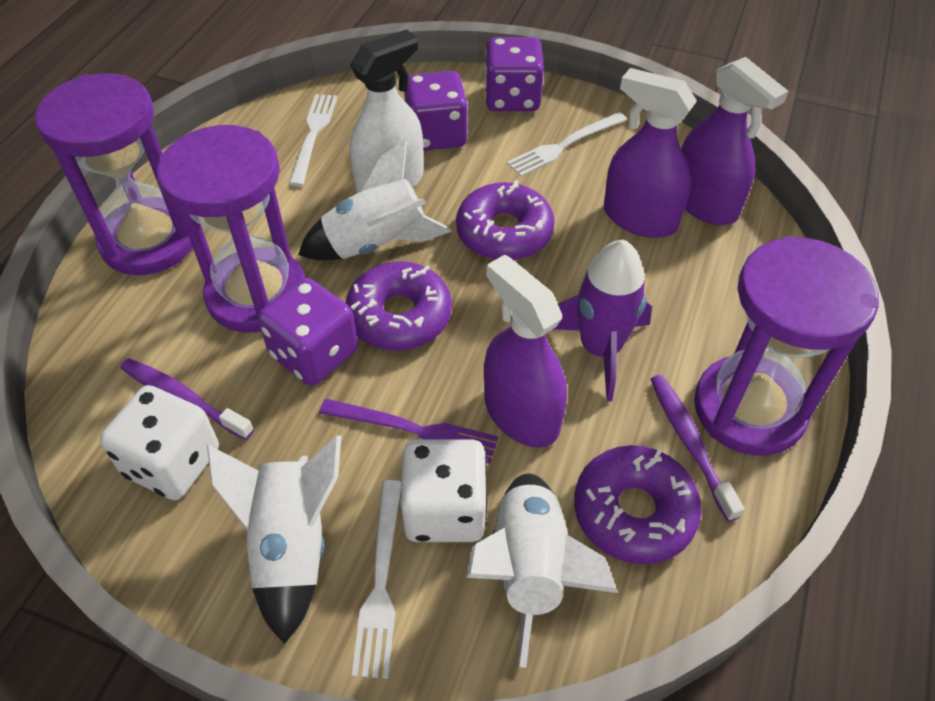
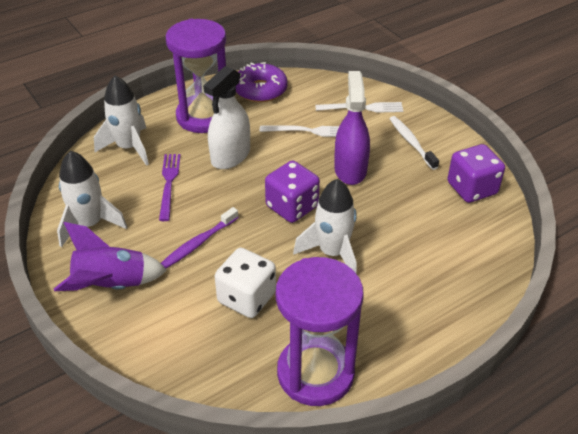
purple dice: [258,278,358,386] [404,71,468,151] [485,37,544,111] = 3 -> [265,160,320,223] [447,144,505,203] = 2
purple donut: [345,261,452,351] [456,180,555,260] [574,445,702,564] = 3 -> [236,62,288,102] = 1
purple hourglass: [35,73,193,275] [157,125,305,333] [694,236,879,456] = 3 -> [166,19,226,133] [276,257,364,406] = 2
purple spray bottle: [484,255,567,448] [604,68,697,238] [681,57,788,225] = 3 -> [334,71,370,185] = 1
purple toothbrush: [121,358,254,440] [650,375,745,522] = 2 -> [161,207,239,268] = 1
white dice: [100,385,219,500] [400,439,488,542] = 2 -> [215,248,276,318] = 1
white fork: [289,94,337,186] [352,480,401,678] [507,112,627,177] = 3 -> [260,125,339,137] [315,102,403,113] = 2
white toothbrush: none = 0 -> [390,116,439,170] = 1

